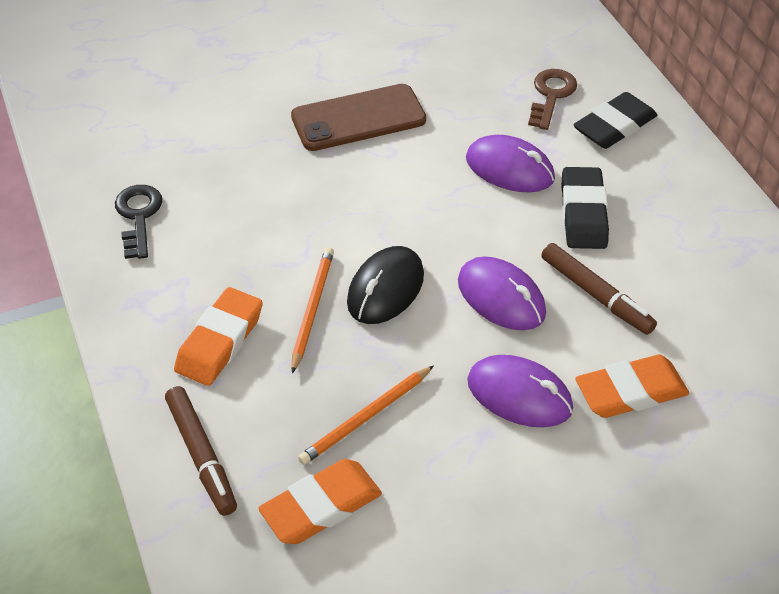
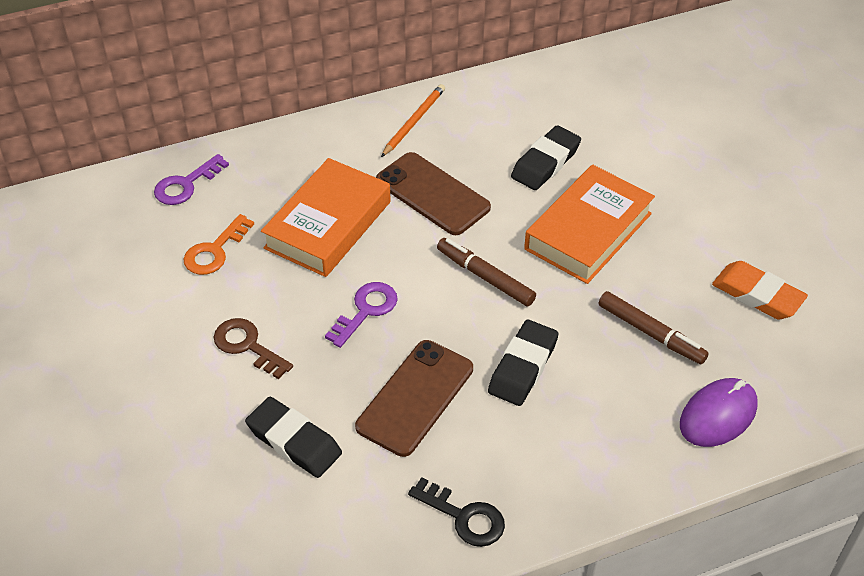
black eraser: [561,167,609,249] [573,92,657,149] = 2 -> [245,397,342,478] [488,320,559,406] [511,125,581,190] = 3
black mouse: [347,246,424,324] = 1 -> none = 0
brown phone: [291,84,426,151] = 1 -> [355,340,473,457] [376,152,491,235] = 2
orange book: none = 0 -> [261,158,391,277] [524,164,655,284] = 2
orange eraser: [174,287,263,386] [258,459,382,544] [575,355,689,418] = 3 -> [712,261,808,319] = 1
orange key: none = 0 -> [184,214,254,275] = 1
orange pencil: [291,247,334,374] [298,365,434,465] = 2 -> [381,84,445,157] = 1
purple key: none = 0 -> [154,154,229,205] [325,282,398,348] = 2
purple mouse: [458,256,546,330] [466,135,555,192] [468,355,573,427] = 3 -> [680,378,757,447] = 1

